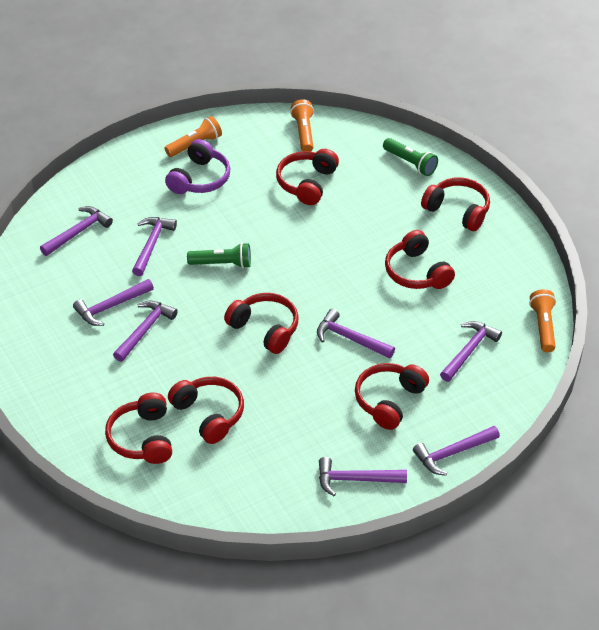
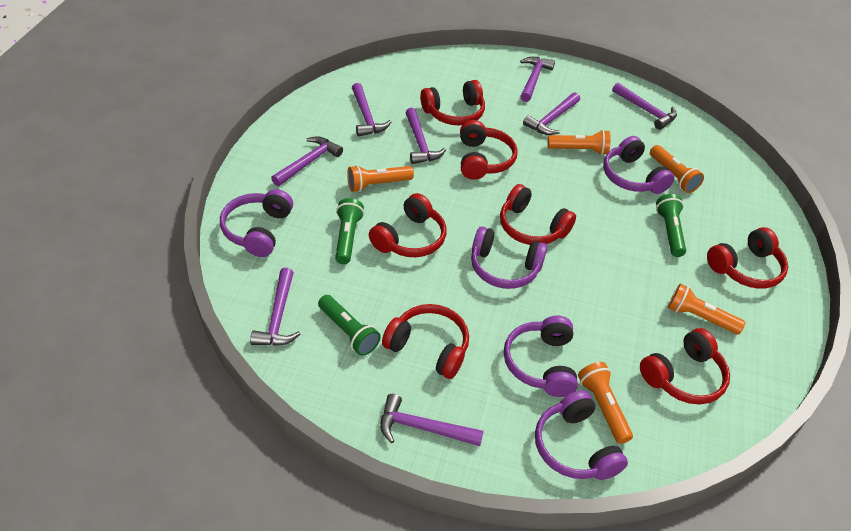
green flashlight: [187,243,251,268] [383,138,438,176] = 2 -> [318,295,381,356] [335,198,364,264] [656,194,686,257] = 3
orange flashlight: [165,116,222,157] [290,99,314,152] [529,289,556,352] = 3 -> [347,165,414,192] [548,130,611,155] [578,362,633,444] [650,145,704,193] [668,284,746,334] = 5
purple headphones: [165,139,231,194] = 1 -> [220,189,293,257] [471,226,547,289] [504,316,578,397] [535,390,628,480] [603,136,674,194] = 5

